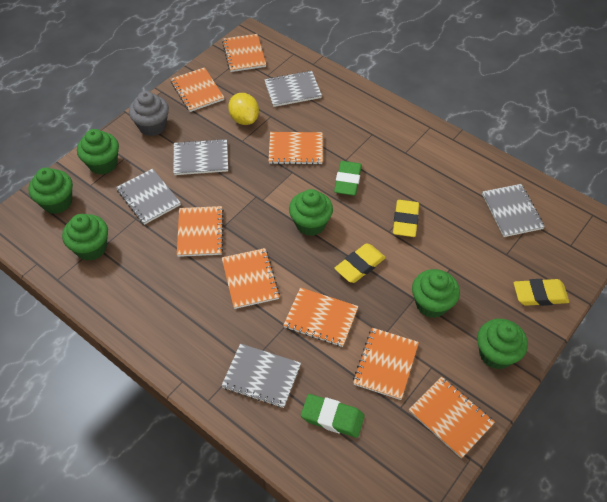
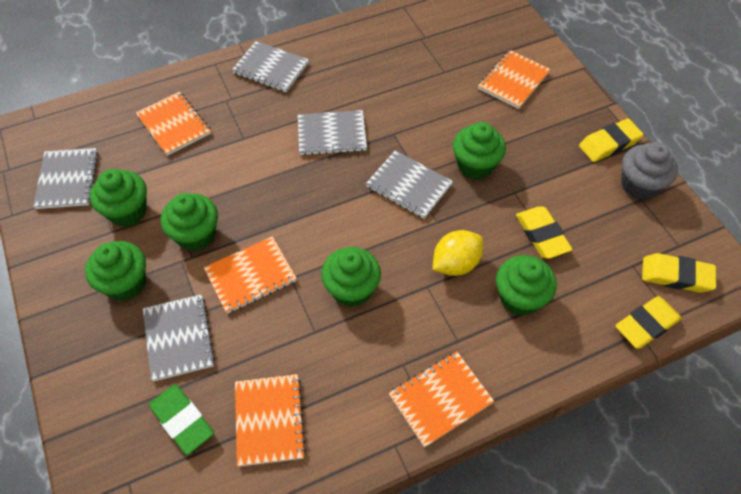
green eraser: [301,394,365,438] [334,161,362,196] = 2 -> [149,384,214,455] = 1
orange notebook: [170,67,224,112] [177,206,224,257] [222,34,266,72] [222,248,280,309] [269,132,323,165] [283,287,359,347] [353,328,419,400] [409,377,495,459] = 8 -> [136,92,211,156] [204,236,297,314] [235,374,306,467] [389,351,494,448] [478,50,551,109] = 5
yellow eraser: [334,243,386,283] [393,200,419,237] [514,279,569,306] = 3 -> [516,206,573,259] [579,118,643,162] [615,296,682,349] [642,253,716,293] = 4

